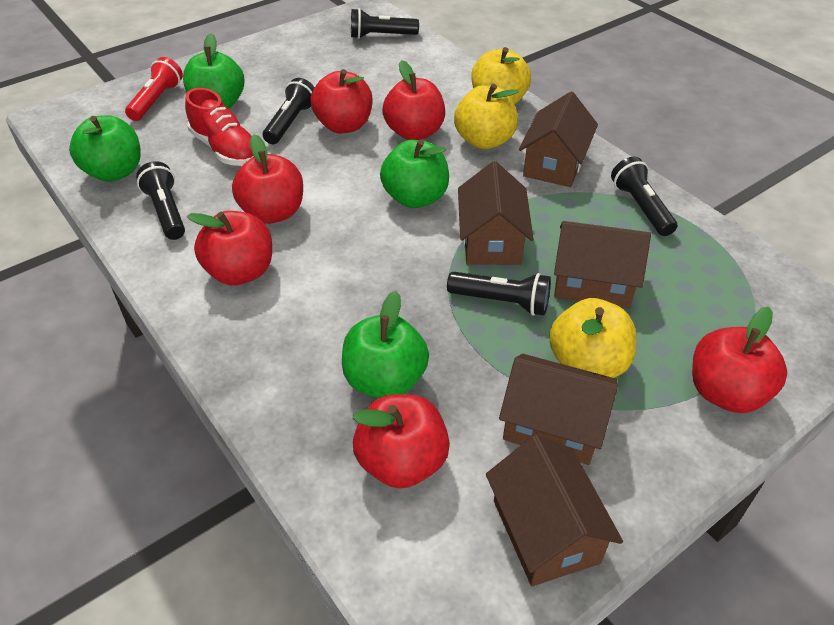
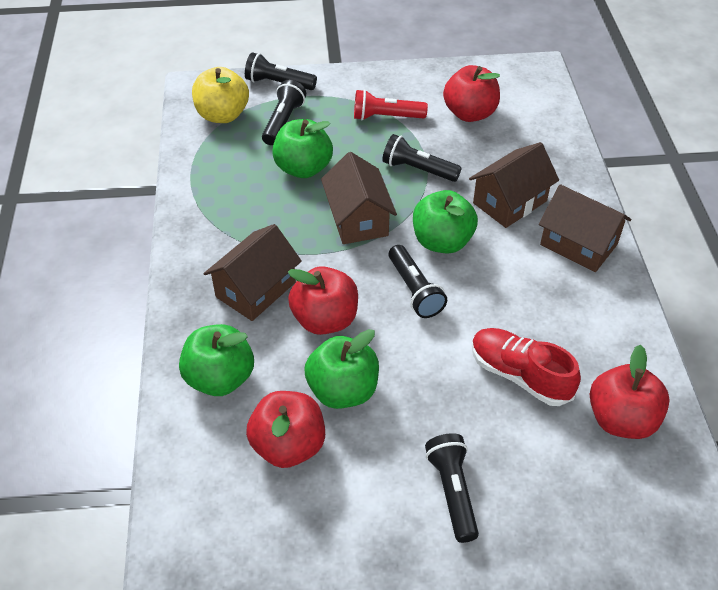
brown house: [458,161,534,265] [486,435,623,586] [499,354,618,465] [519,92,598,187] [554,221,651,308] = 5 -> [204,224,302,321] [321,152,397,244] [469,142,559,228] [539,184,631,272] = 4
red apple: [187,211,272,285] [232,134,303,224] [311,69,372,134] [352,394,450,489] [382,60,445,140] [692,307,787,413] = 6 -> [246,391,325,468] [288,266,358,335] [443,65,500,122] [590,345,670,439] = 4
yellow apple: [454,84,519,149] [471,47,531,105] [549,298,636,378] = 3 -> [192,67,249,123] = 1

